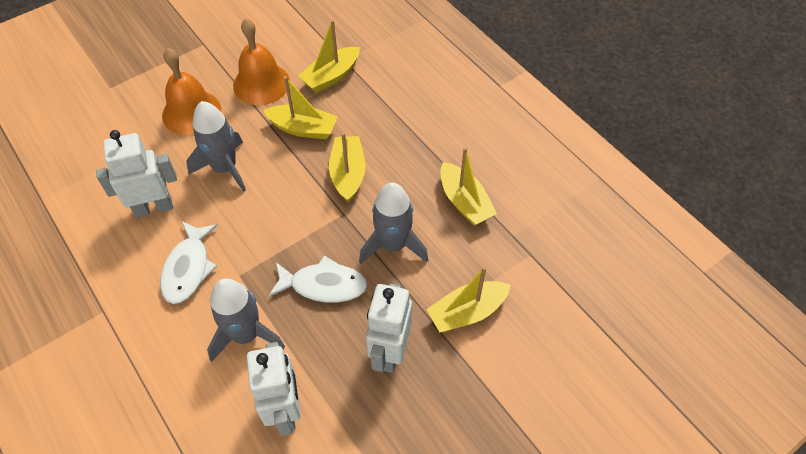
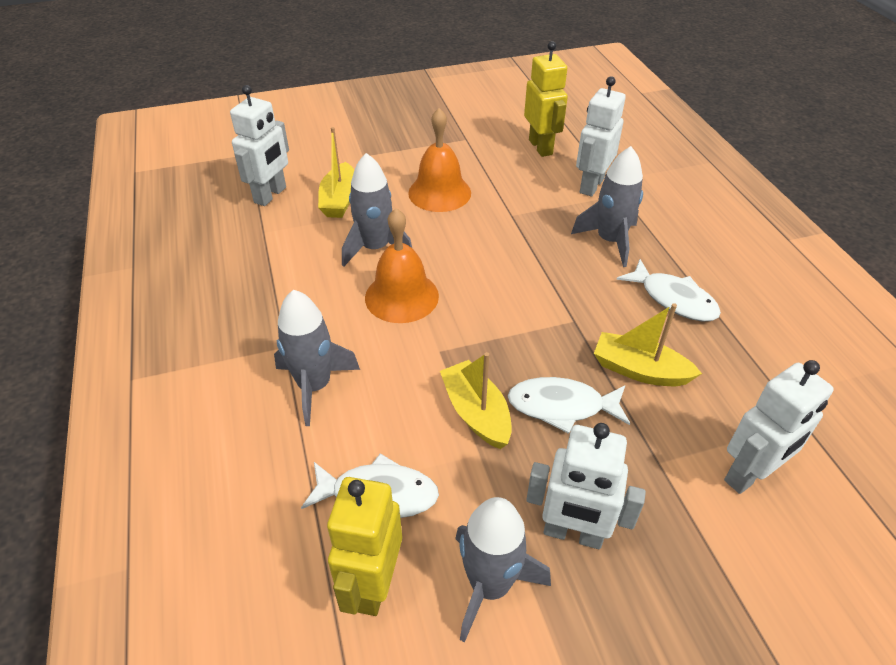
grey rocket: [186,101,246,192] [207,278,285,362] [359,182,428,264] = 3 -> [274,290,360,426] [342,153,412,267] [455,497,551,642] [571,146,643,267] = 4
white fish: [160,221,218,304] [269,255,367,303] = 2 -> [301,453,439,518] [508,377,630,434] [616,259,721,321] = 3
white robot: [96,130,177,218] [247,342,301,436] [366,284,412,373] = 3 -> [230,85,289,206] [526,423,646,549] [576,76,626,196] [724,360,834,494] = 4
yellow boat: [263,76,338,139] [298,20,360,93] [329,133,366,203] [426,266,511,332] [440,147,497,226] = 5 -> [318,127,354,218] [440,352,512,449] [594,303,702,386] = 3
yellow robot: none = 0 -> [327,477,402,616] [524,41,568,157] = 2

